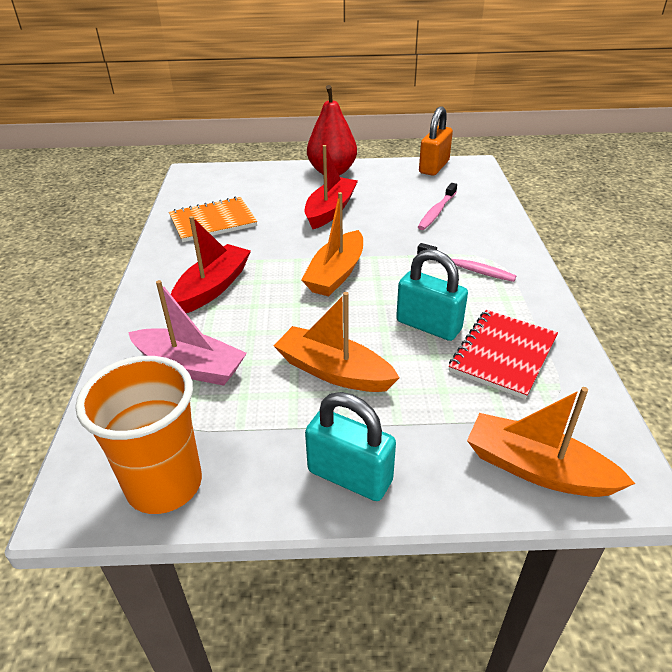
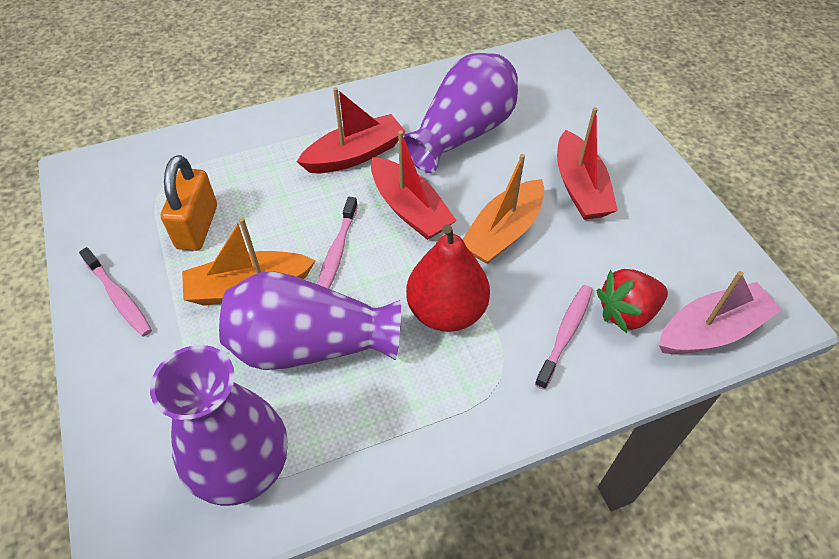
orange boat: [274,292,400,392] [301,192,363,296] [467,387,636,497] = 3 -> [182,217,316,305] [462,154,545,264] = 2
orange cup: [75,356,202,514] = 1 -> none = 0
orange notebook: [169,197,257,242] = 1 -> none = 0
pink toothbrush: [417,243,517,282] [418,183,457,230] = 2 -> [79,247,152,337] [317,197,358,289] [535,285,593,390] = 3
purple vase: none = 0 -> [150,345,288,506] [219,271,401,370] [403,53,518,173] = 3
red boat: [171,216,251,313] [305,145,358,229] = 2 -> [297,87,406,173] [371,130,457,240] [557,107,618,220] = 3
red notebook: [449,310,558,399] = 1 -> none = 0
red strawberry: none = 0 -> [597,269,668,333] = 1
turquoise padlock: [305,392,396,501] [396,249,468,341] = 2 -> none = 0

